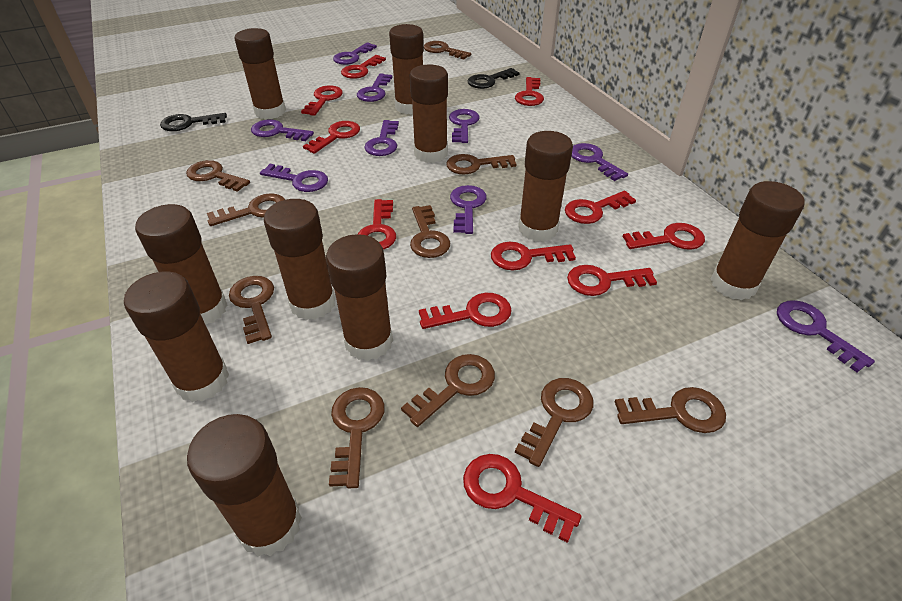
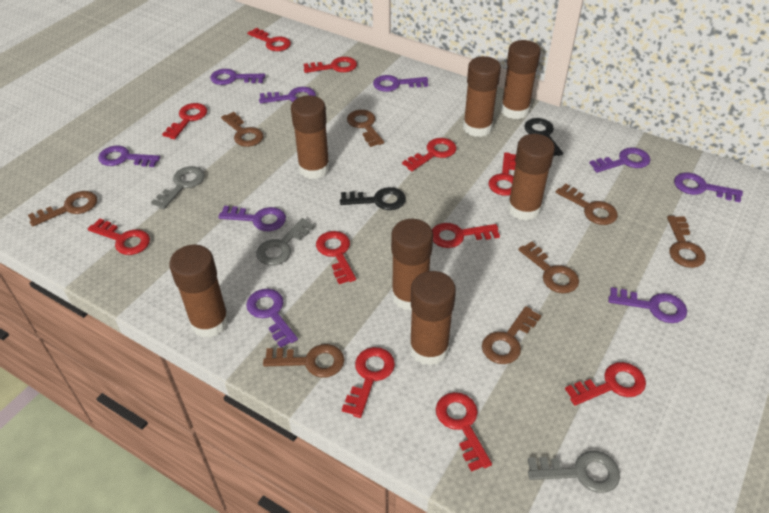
brown glue stick: [124,271,229,402] [135,204,227,325] [187,414,302,556] [235,28,286,119] [264,199,336,320] [326,234,393,361] [389,24,424,115] [410,64,448,163] [518,131,573,242] [711,181,805,300] = 10 -> [169,245,229,338] [291,95,330,179] [391,219,433,311] [409,271,456,366] [463,56,501,137] [501,40,541,119] [508,134,555,221] = 7
brown key: [186,160,250,192] [207,193,285,226] [229,276,274,344] [329,387,385,488] [401,354,495,427] [410,205,451,258] [424,41,471,59] [446,154,517,175] [515,378,593,467] [615,387,726,433] = 10 -> [28,191,97,226] [221,112,264,147] [263,344,345,378] [347,110,384,147] [482,306,542,364] [518,242,579,293] [556,184,618,225] [667,216,706,268] = 8
grey key: none = 0 -> [151,166,205,209] [256,218,315,265] [528,451,620,493] = 3

